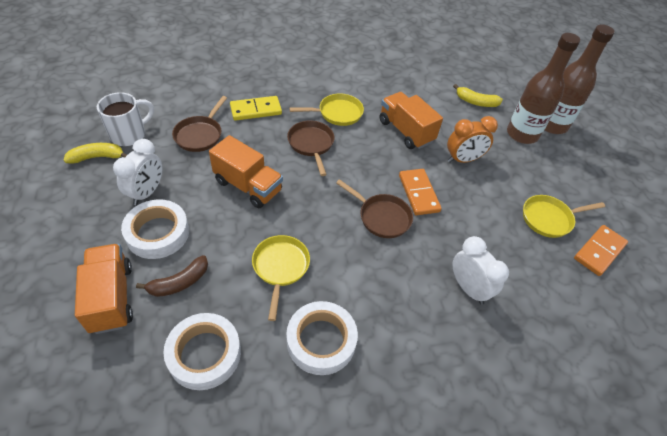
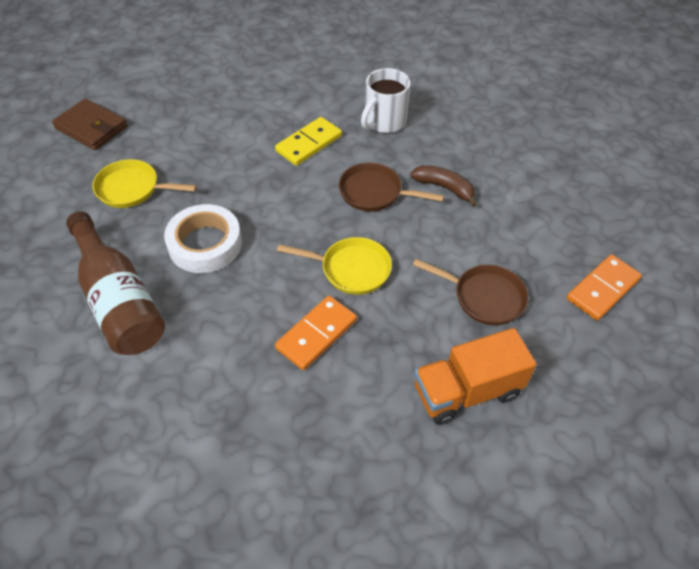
brown bottle: [507,33,580,144] [545,25,615,134] = 2 -> [66,212,165,355] = 1
brown pan: [172,96,227,152] [287,120,335,176] [336,179,413,238] = 3 -> [339,163,444,211] [413,259,528,325] = 2
brown wallet: none = 0 -> [52,98,127,150] = 1
orange clock: [447,116,498,163] = 1 -> none = 0
orange truck: [75,244,133,334] [209,135,283,208] [380,92,443,149] = 3 -> [414,328,537,425] = 1
white clock: [113,139,162,205] [452,236,509,305] = 2 -> none = 0
white tape: [121,199,189,259] [163,313,241,390] [286,301,358,375] = 3 -> [164,204,242,273] = 1
yellow banana: [63,143,127,164] [453,84,503,107] = 2 -> none = 0
yellow pan: [252,235,310,321] [289,93,364,126] [523,195,605,238] = 3 -> [92,159,197,208] [277,237,392,295] = 2

